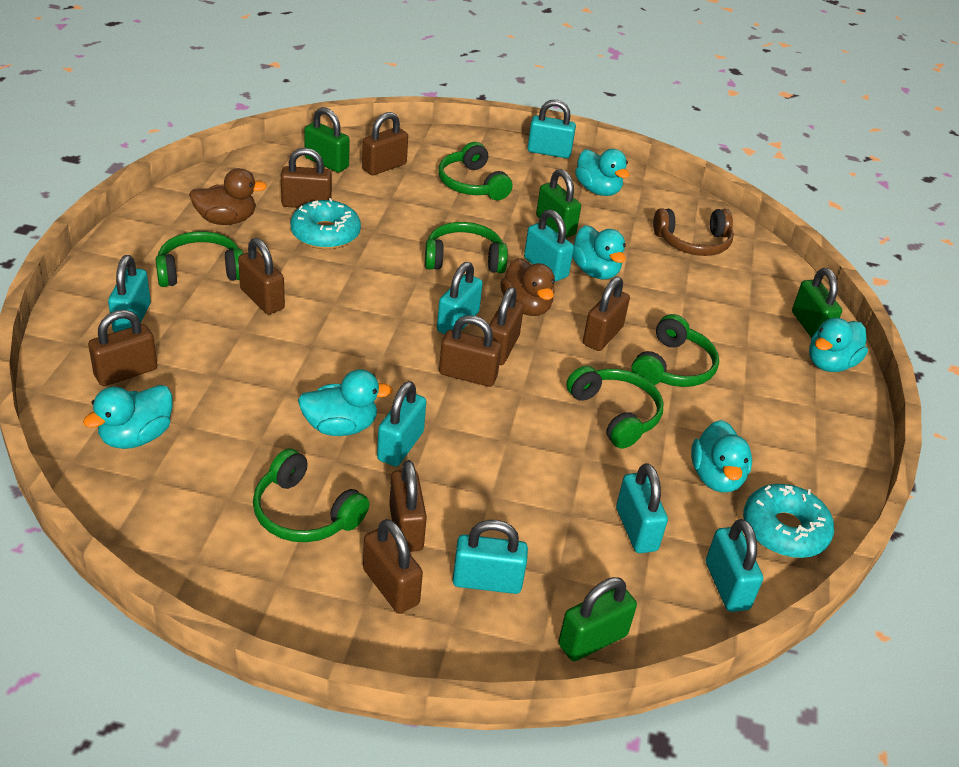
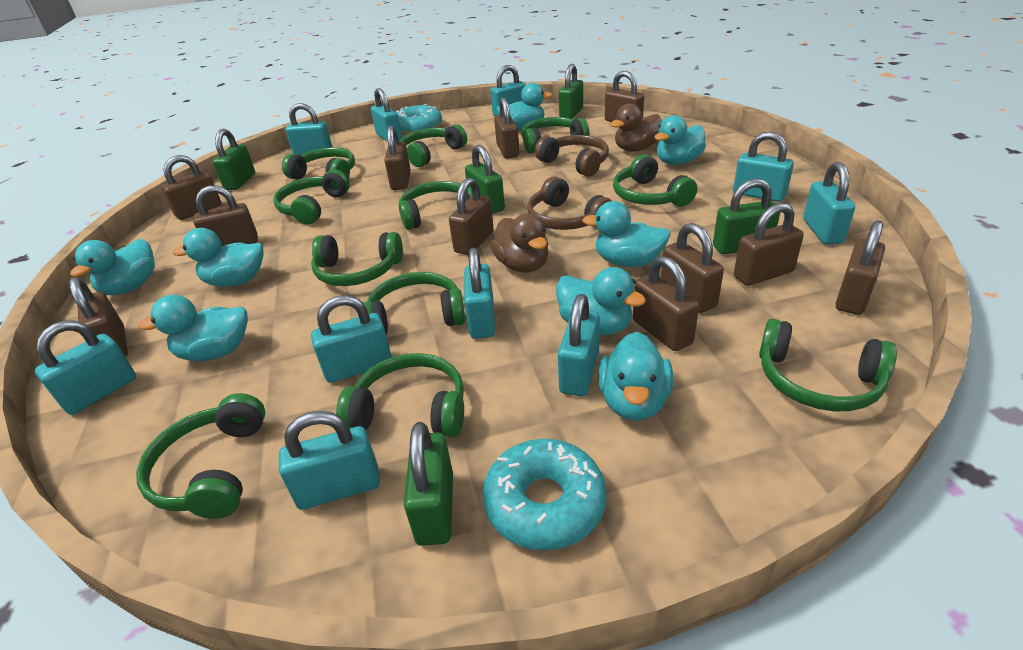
brown headphones: [653,208,734,256] = 1 -> [527,176,612,230] [535,135,609,177] = 2
brown padlock: [88,310,157,386] [238,238,285,314] [281,148,332,208] [362,112,408,175] [363,519,423,614] [389,460,427,552] [439,315,502,387] [489,287,524,365] [583,276,630,351] = 9 -> [69,277,128,356] [161,155,221,220] [193,185,258,246] [384,125,411,190] [449,178,494,255] [494,97,519,159] [605,71,644,122] [633,256,699,351] [661,223,724,313] [734,203,804,286] [835,220,885,315] = 11
green headphones: [156,231,244,287] [253,448,369,542] [425,222,508,273] [438,142,512,200] [566,366,664,449] [631,314,719,387] = 6 -> [136,393,265,519] [273,169,350,225] [282,147,355,179] [311,232,403,286] [336,353,464,438] [364,272,466,334] [399,181,472,230] [400,124,467,167] [522,117,589,154] [613,154,697,207] [759,319,897,411] = 11
green padlock: [304,107,350,173] [536,169,581,238] [558,577,637,661] [792,268,842,338] = 4 -> [213,129,255,190] [404,422,453,546] [465,145,505,214] [559,64,583,119] [713,179,780,254] = 5
turquoise duck: [83,385,173,449] [298,369,393,436] [572,225,626,279] [575,149,629,196] [691,420,752,492] [809,318,868,372] = 6 -> [70,238,155,295] [138,295,248,361] [173,228,264,287] [497,83,553,130] [556,267,646,335] [582,201,671,267] [598,332,673,420] [654,115,706,165] = 8
turquoise padlock: [108,255,151,332] [377,381,426,467] [437,262,483,334] [453,520,528,594] [524,210,574,281] [527,100,576,158] [616,463,668,553] [706,519,763,612] = 8 -> [35,320,136,415] [279,411,380,510] [286,103,332,155] [311,295,392,383] [371,88,402,142] [464,248,495,339] [490,65,526,116] [558,294,600,396] [733,132,794,202] [803,162,855,244] = 10

